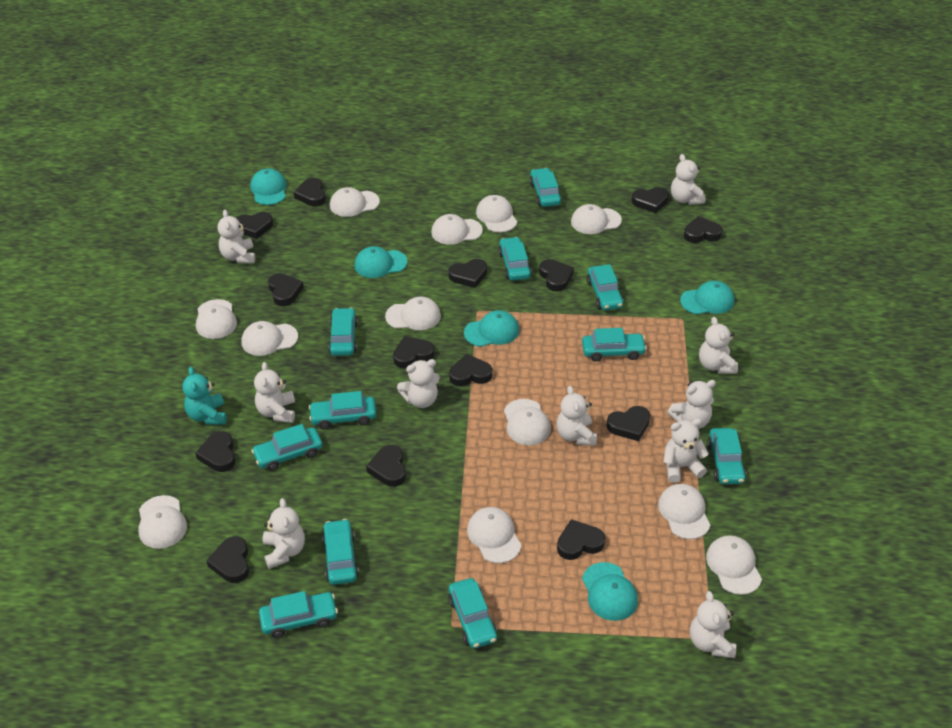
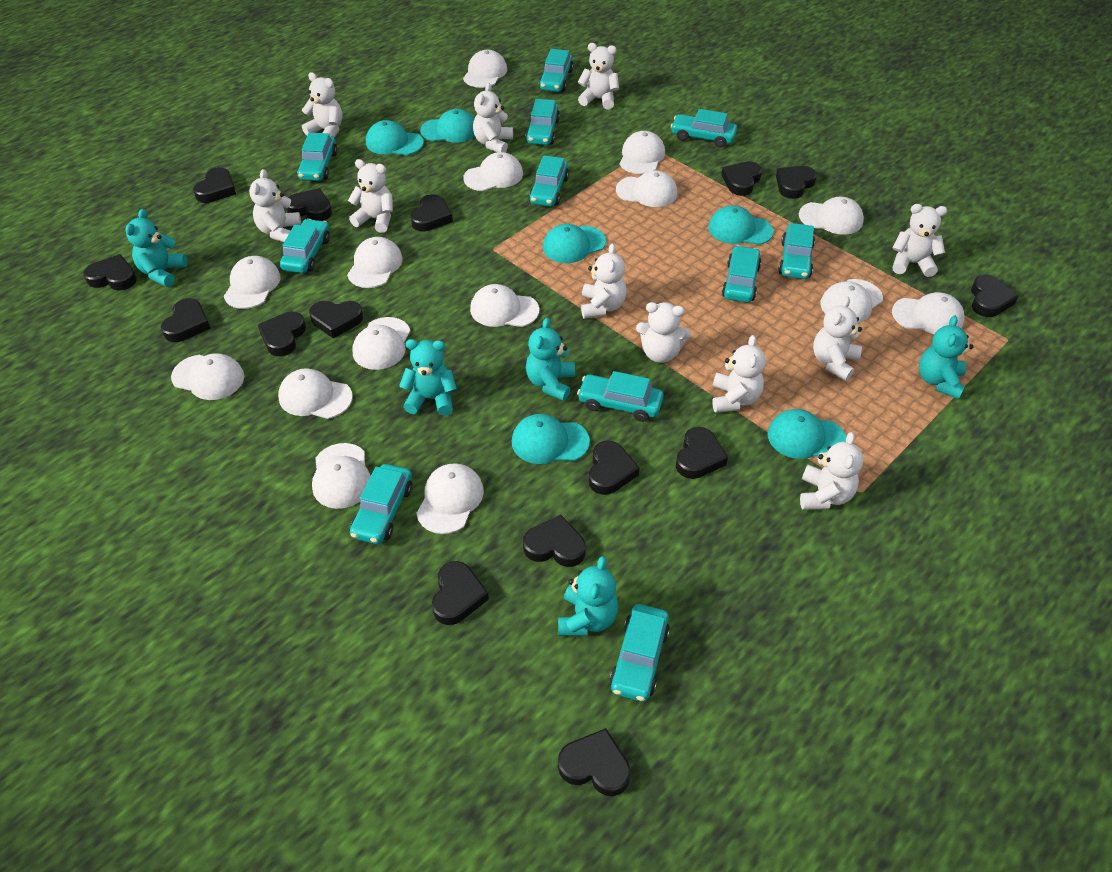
black heart: [195,431,236,472] [206,536,249,583] [236,212,273,239] [268,273,304,306] [294,178,326,206] [366,445,406,487] [393,336,435,368] [449,259,487,288] [449,354,492,386] [539,259,574,291] [557,519,605,560] [607,406,650,441] [631,187,669,213] [684,216,723,243] = 14 -> [83,254,137,290] [161,298,211,342] [193,167,236,203] [258,312,306,356] [287,188,332,221] [309,301,363,338] [411,194,453,232] [432,561,489,625] [523,515,586,567] [558,728,631,796] [589,441,640,495] [676,427,728,479] [721,161,762,196] [776,166,817,199] [971,275,1018,317] = 15
turquoise cap: [250,169,287,205] [355,246,407,278] [464,310,519,347] [582,562,638,621] [680,281,734,315] = 5 -> [366,120,424,155] [420,109,475,143] [512,414,590,464] [543,224,606,263] [708,205,773,245] [768,409,846,459] = 6
turquoise teddy bear: [182,367,227,425] = 1 -> [125,209,187,287] [399,339,457,416] [526,318,575,401] [558,556,618,636] [919,315,974,399] = 5
white cap: [138,495,187,549] [196,299,237,339] [242,321,298,356] [330,187,380,217] [385,297,441,330] [431,214,483,245] [467,507,522,563] [476,195,517,232] [504,399,551,445] [571,204,622,234] [658,484,710,539] [706,535,762,595] = 12 -> [171,353,244,400] [224,256,281,309] [278,368,353,419] [312,443,371,509] [347,237,403,288] [352,317,410,370] [416,463,484,534] [463,50,507,88] [464,152,523,191] [470,284,539,327] [616,170,678,207] [620,131,665,174] [799,197,864,235] [820,279,883,323] [892,292,965,334] = 15
white teddy bear: [218,210,255,263] [254,362,295,423] [263,498,305,569] [397,359,440,408] [556,386,597,445] [663,418,709,483] [667,380,716,429] [671,154,706,205] [690,591,736,658] [699,317,738,374] = 10 -> [249,169,301,242] [302,72,343,138] [348,159,393,233] [473,83,513,153] [578,43,619,110] [581,243,627,319] [636,302,691,363] [712,335,766,413] [800,432,864,510] [813,296,862,381] [893,204,947,277] = 11

